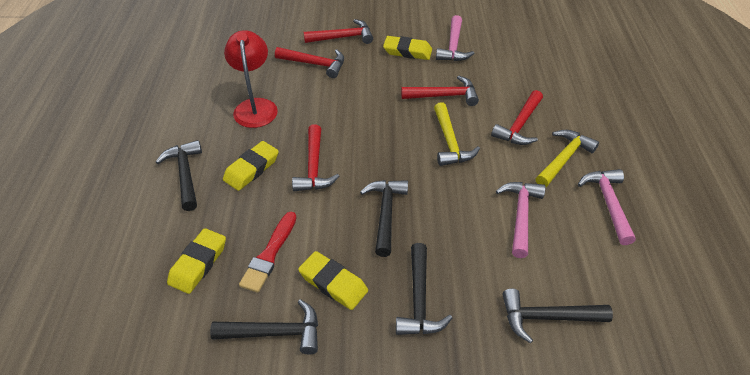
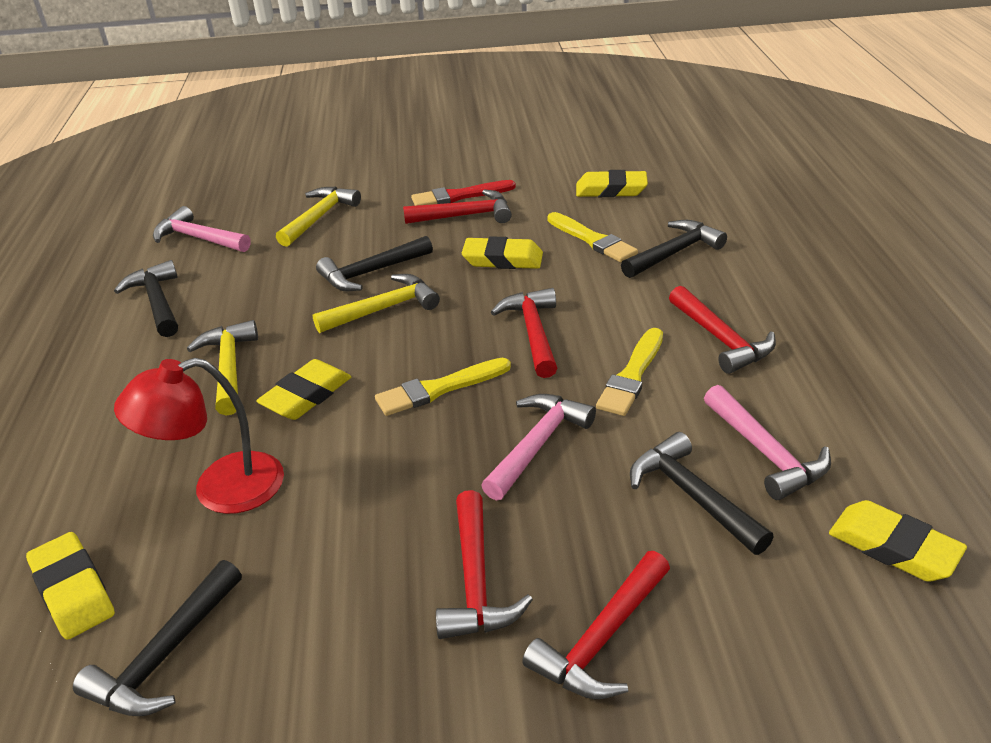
yellow brush: none = 0 -> [375,358,511,416] [547,212,638,262] [596,328,663,416] = 3
yellow eraser: [167,228,226,294] [223,141,279,191] [298,251,368,310] [383,36,432,60] = 4 -> [26,532,115,640] [256,359,351,420] [462,236,543,269] [576,170,648,197] [829,500,967,582] = 5
yellow hammer: [434,102,480,166] [536,130,599,187] = 2 -> [187,320,258,415] [276,187,361,247] [313,274,440,333] = 3

